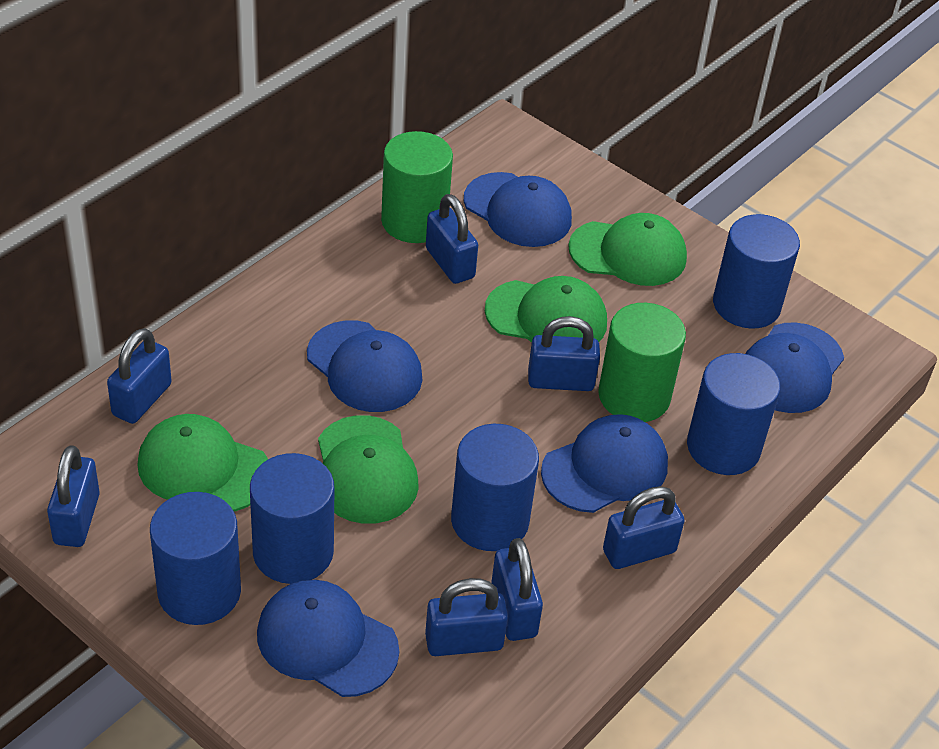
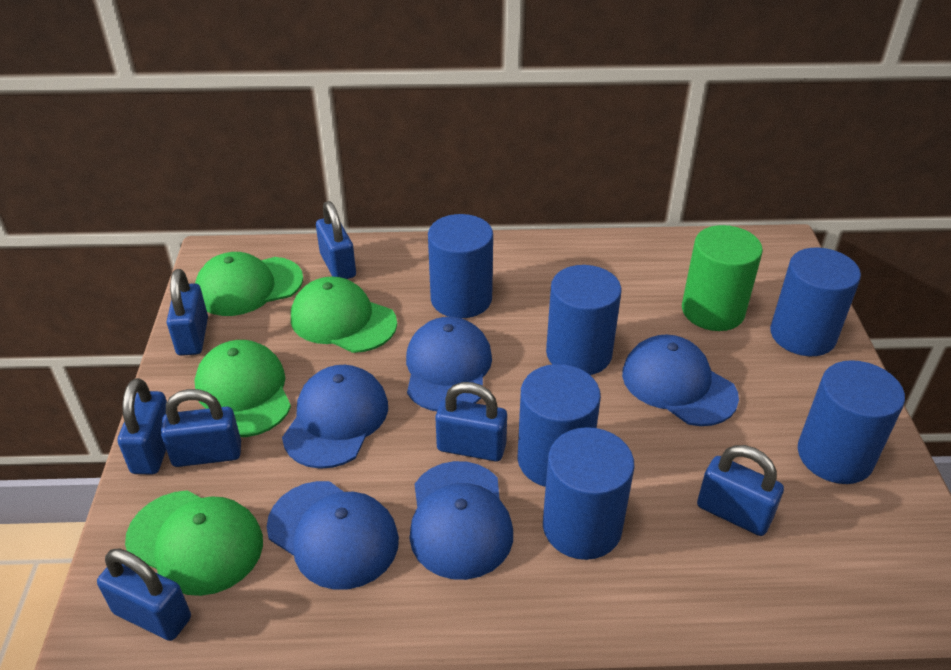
blue cylinder: [150,492,241,625] [250,453,334,584] [451,424,539,551] [687,353,780,475] [713,214,800,329] = 5 -> [428,214,493,318] [517,364,601,487] [543,427,634,560] [546,265,622,375] [770,248,861,356] [798,360,905,484] = 6
green cylinder: [381,131,453,243] [598,303,686,422] = 2 -> [682,225,763,331] = 1

